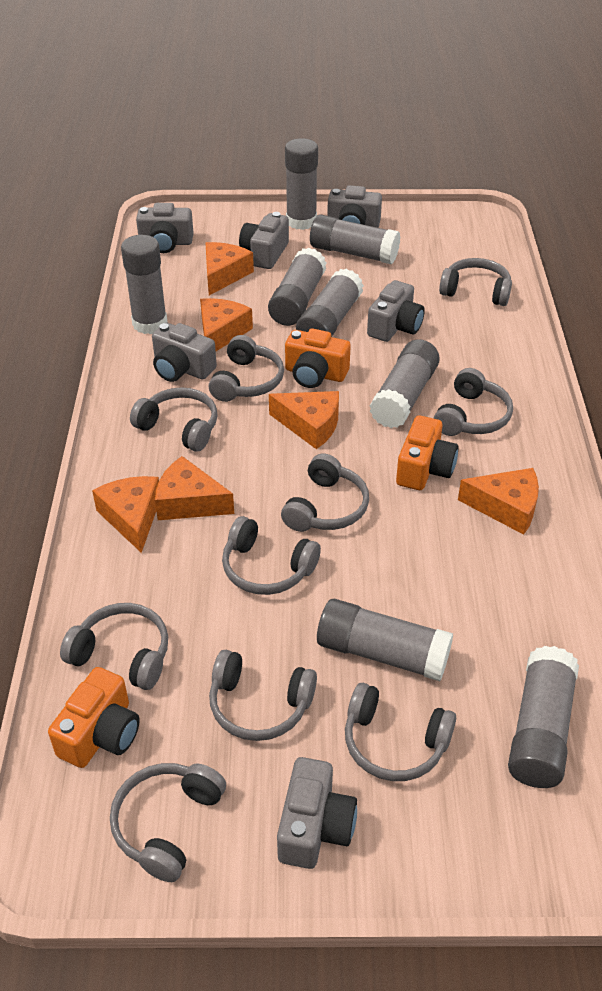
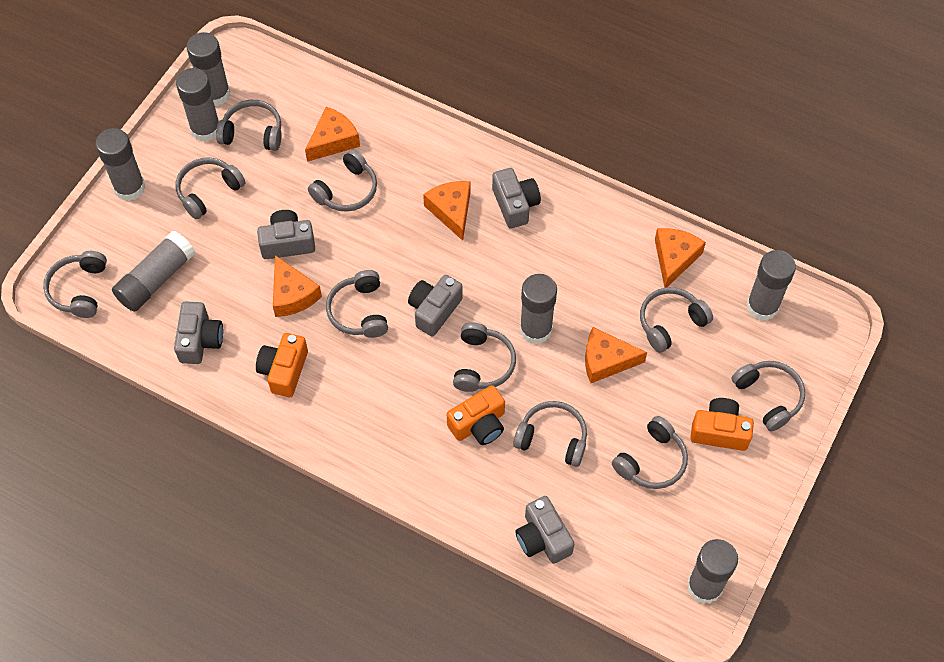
grey camera: [136,203,194,253] [152,323,217,382] [239,212,289,269] [277,757,357,869] [327,185,382,228] [367,280,425,342] = 6 -> [174,301,223,364] [257,210,315,259] [408,275,463,336] [492,168,541,229] [515,496,574,564] = 5
grey glue stick: [121,235,167,334] [268,248,327,326] [285,138,318,230] [296,269,364,337] [310,214,401,264] [317,599,453,681] [370,339,440,428] [508,646,579,788] = 8 -> [95,128,145,201] [112,231,195,312] [176,68,219,142] [187,32,230,106] [520,274,557,344] [687,539,738,604] [746,250,796,321] = 7
orange cheese: [92,476,159,553] [155,456,234,520] [200,298,253,351] [205,242,254,295] [269,391,339,449] [458,468,539,535] = 6 -> [273,255,322,317] [305,107,360,162] [423,181,470,241] [585,327,647,383] [655,228,706,288] = 5

